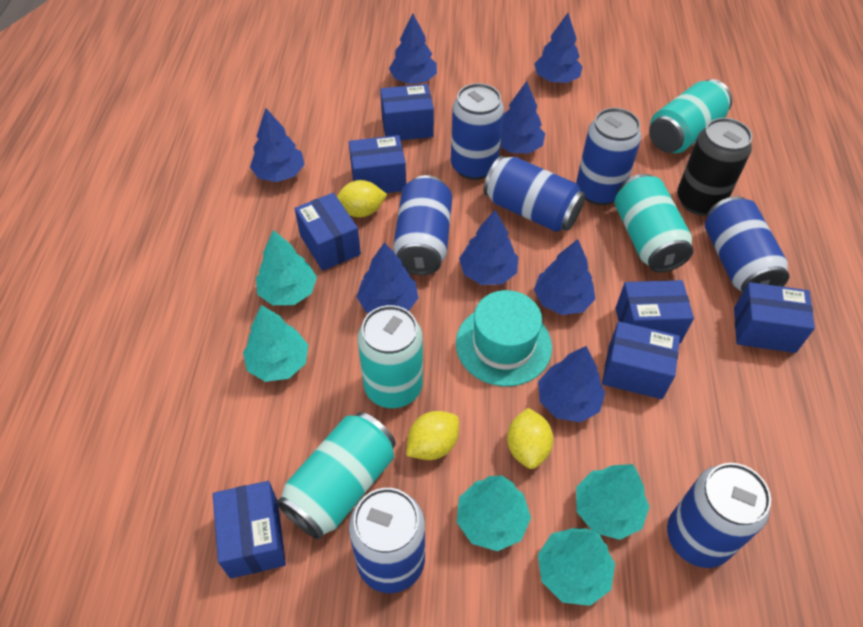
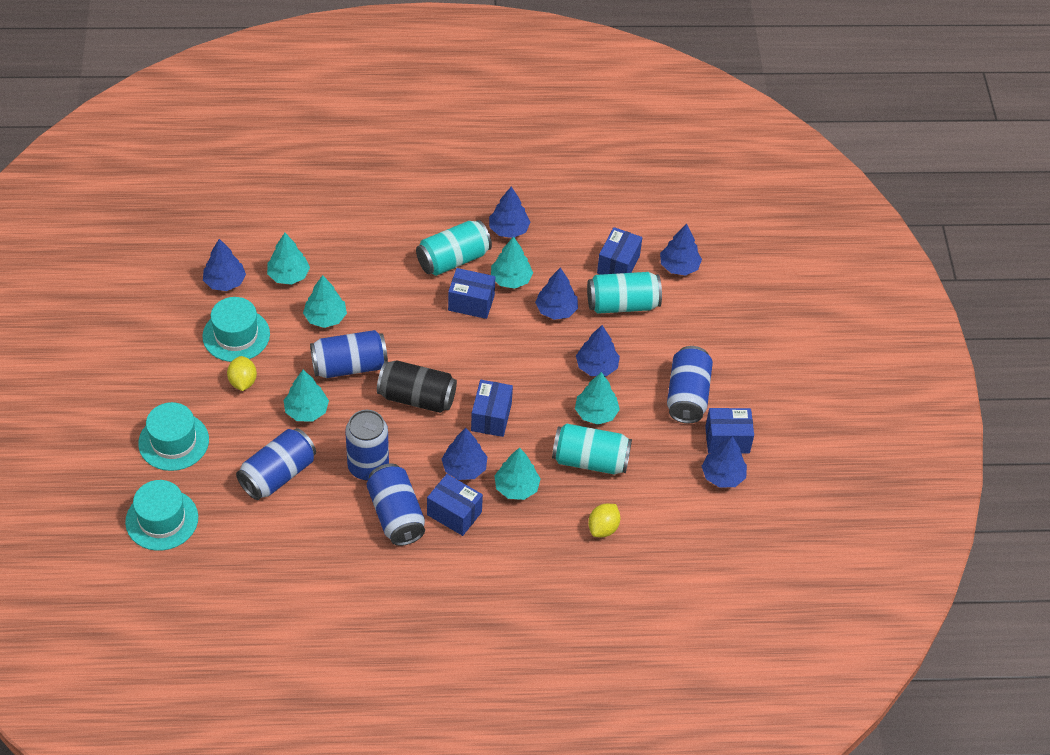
blue box: [213,481,286,579] [295,193,361,271] [349,135,406,193] [380,84,434,140] [602,321,680,399] [616,280,694,343] [734,282,815,353] = 7 -> [427,474,483,536] [448,268,495,319] [471,380,513,437] [597,227,642,275] [705,408,754,454] = 5
blue can: [349,488,425,593] [393,175,452,275] [451,83,504,180] [483,156,585,232] [576,108,641,205] [667,463,771,568] [705,196,789,293] = 7 -> [236,428,316,500] [310,330,388,378] [345,410,389,481] [367,464,425,546] [667,346,713,423] = 5
blue tree: [250,108,305,182] [357,242,418,313] [389,13,437,84] [459,210,518,285] [500,81,545,154] [534,13,583,83] [534,239,595,315] [538,346,605,422] = 8 -> [203,239,246,291] [442,428,487,480] [489,186,530,238] [535,268,578,320] [576,325,620,376] [660,224,702,275] [702,436,747,488] = 7
turquoise can: [277,412,396,540] [358,305,423,408] [615,174,693,273] [649,79,732,153] = 4 -> [416,220,492,276] [552,423,632,475] [587,272,662,314] = 3
turquoise hat: [456,290,552,386] = 1 -> [125,480,198,551] [138,402,209,471] [202,297,270,362] = 3
turquoise tree: [243,305,308,382] [256,230,317,305] [457,476,531,551] [538,528,615,606] [576,464,650,540] = 5 -> [267,233,310,285] [284,370,329,421] [303,275,347,328] [491,236,533,289] [494,448,541,500] [575,372,620,425] = 6
yellow lemon: [337,180,387,217] [406,411,459,460] [507,408,553,469] = 3 -> [227,356,257,391] [588,504,621,537] = 2

